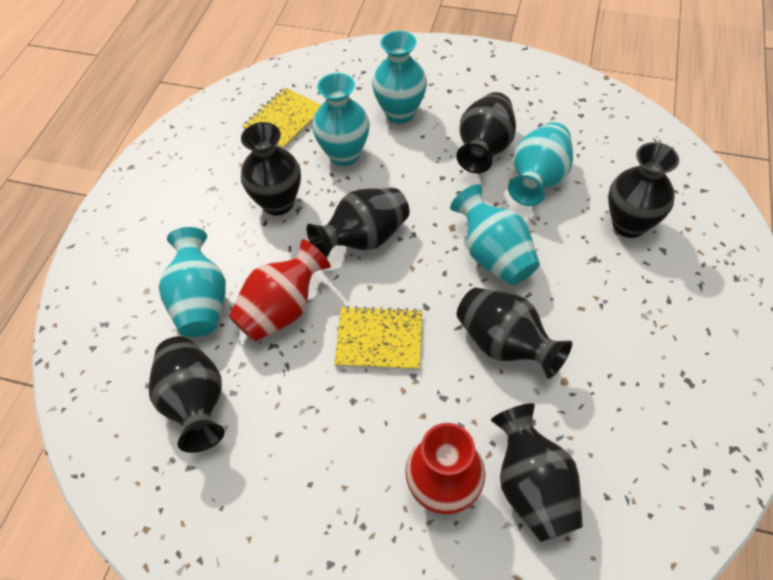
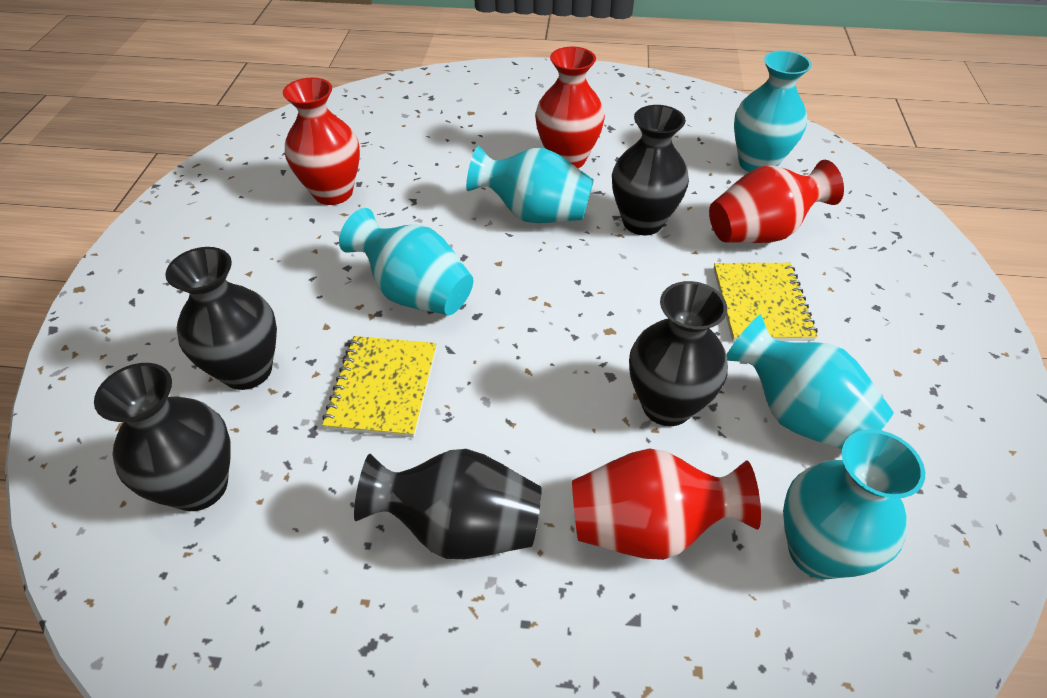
black vase: [148,336,225,453] [241,122,301,215] [306,188,410,258] [456,92,516,173] [457,288,572,379] [491,403,583,542] [608,142,679,238] = 7 -> [94,363,231,511] [165,247,277,390] [354,449,542,559] [612,105,689,235] [629,281,728,426] = 5
red vase: [229,239,331,342] [405,423,485,514] = 2 -> [283,77,360,205] [535,47,605,168] [572,449,761,560] [709,160,844,243] = 4

